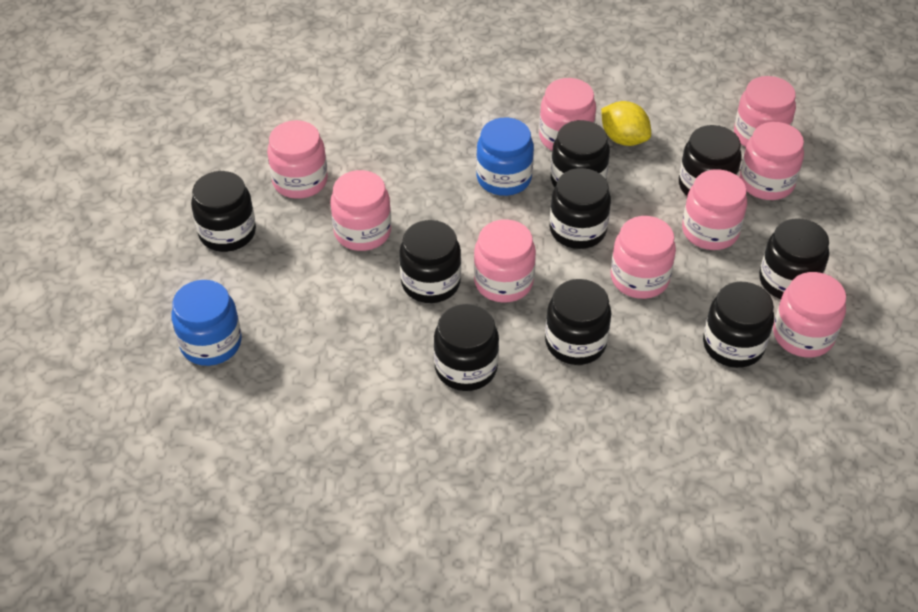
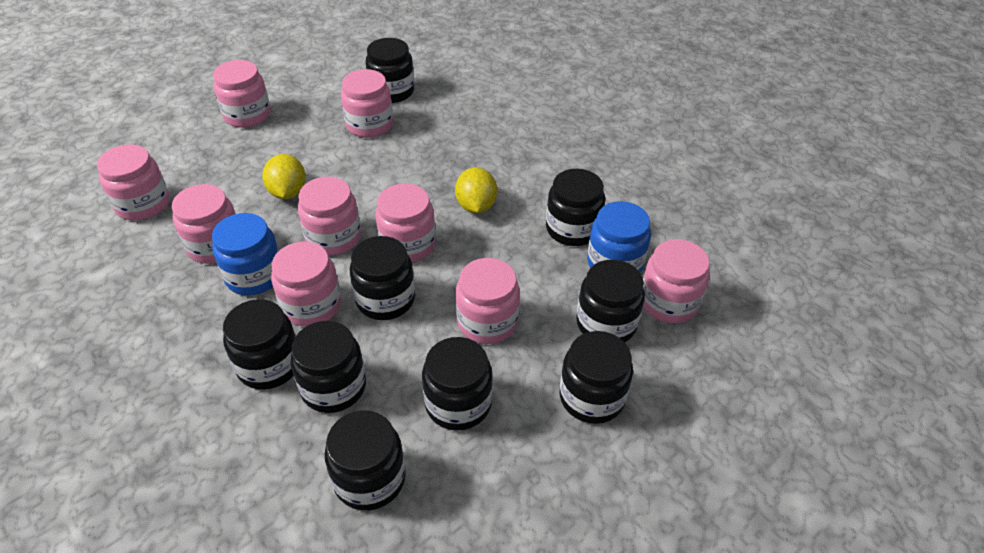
yellow lemon: [601,101,651,146] = 1 -> [262,154,306,199] [455,167,497,213] = 2

